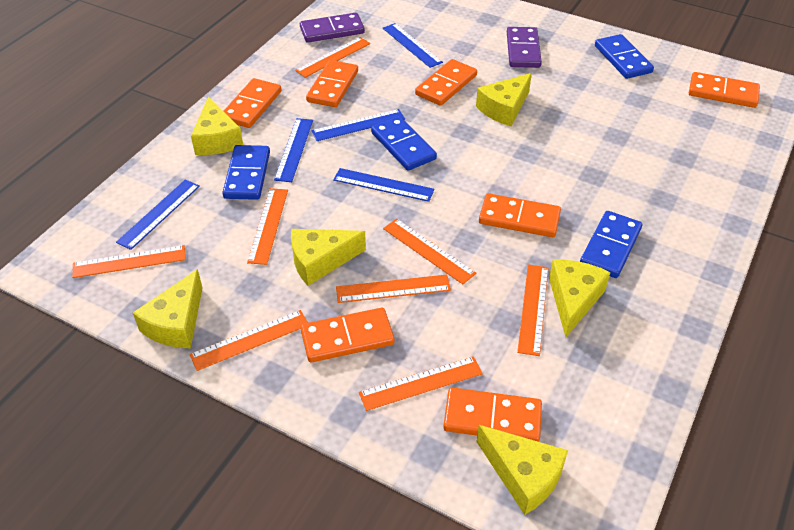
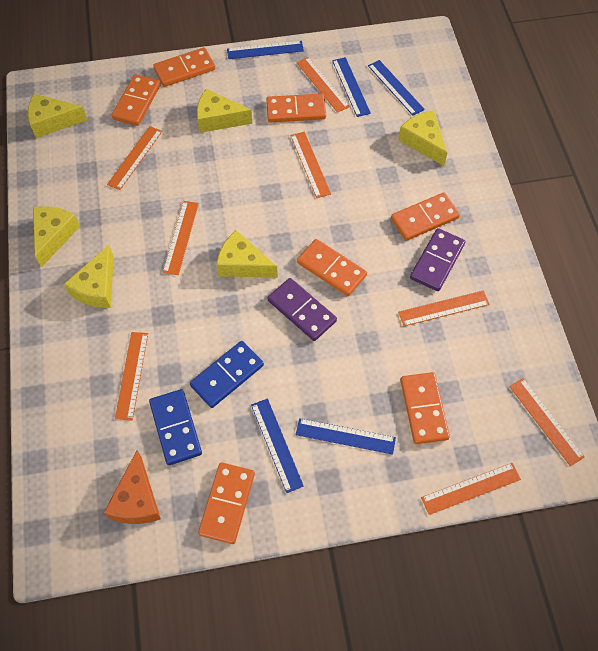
blue domino: [222,145,270,200] [371,116,437,171] [580,211,642,278] [595,34,654,79] = 4 -> [149,389,202,465] [190,341,264,408] = 2
orange cheese: none = 0 -> [104,450,161,524] = 1

